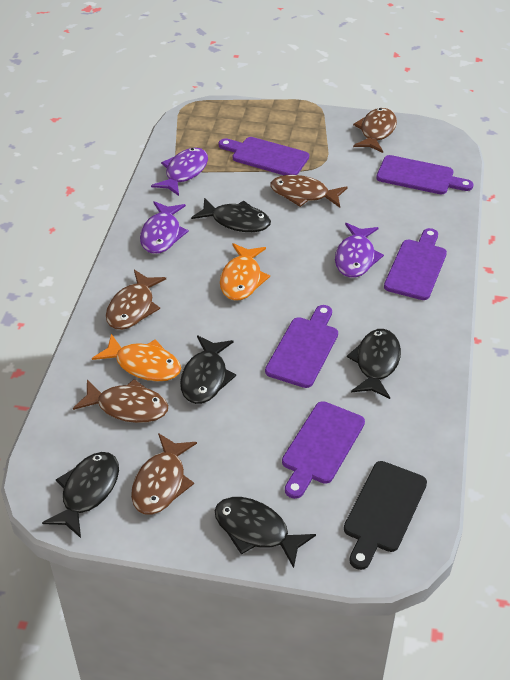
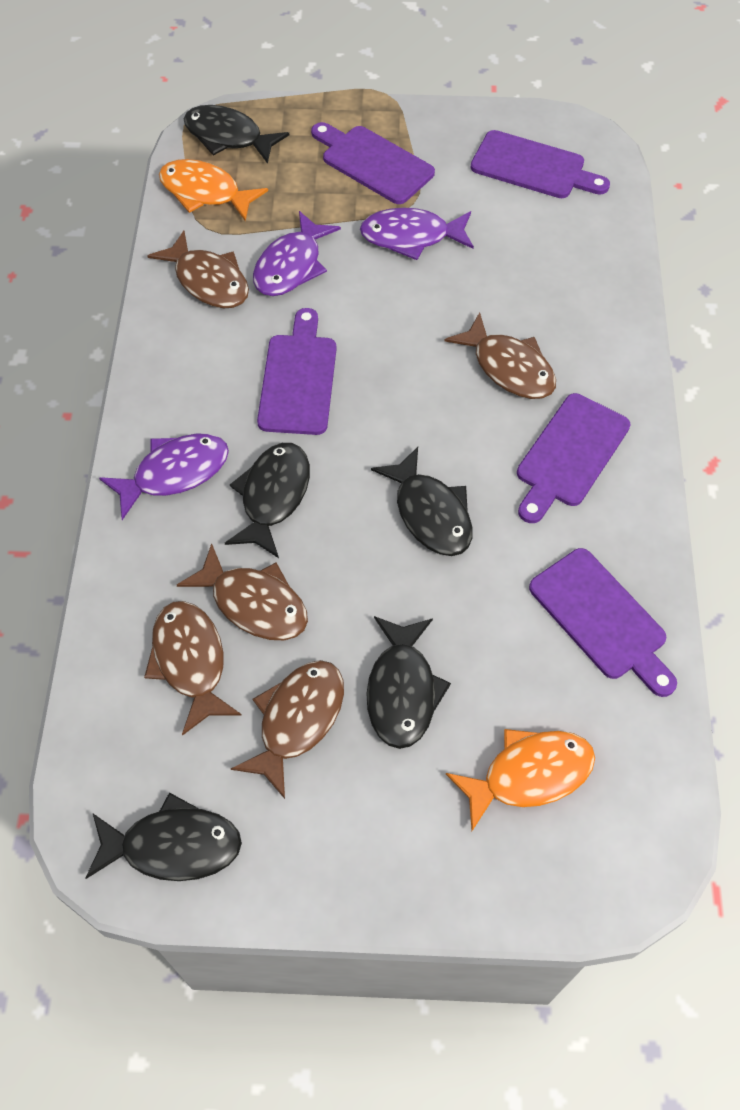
black cutting board: [344,461,427,570] = 1 -> none = 0

